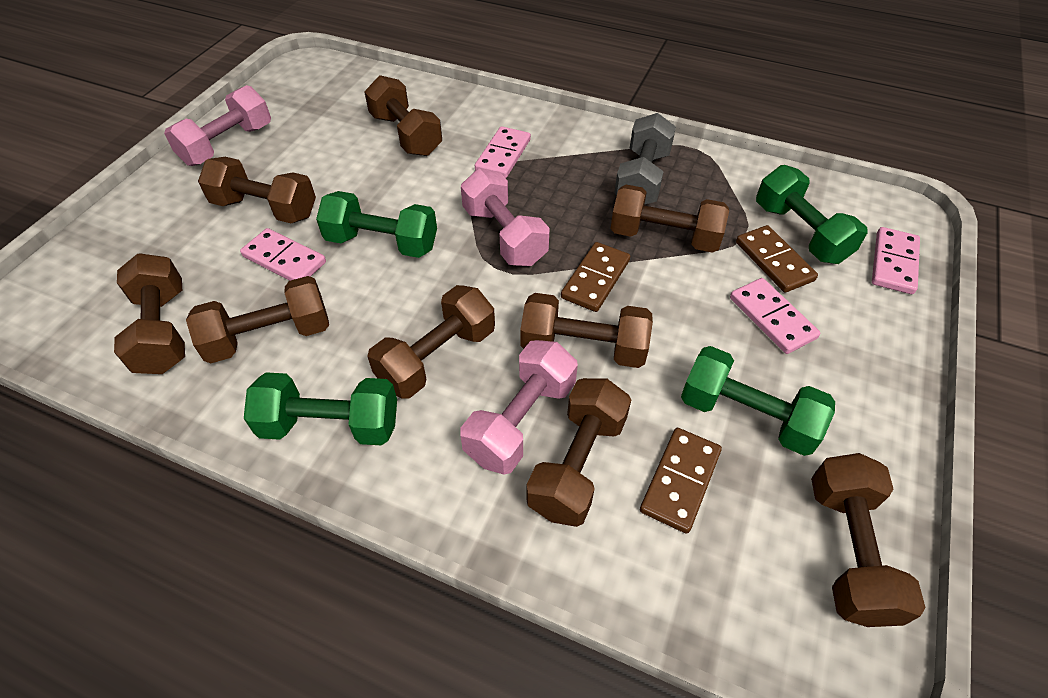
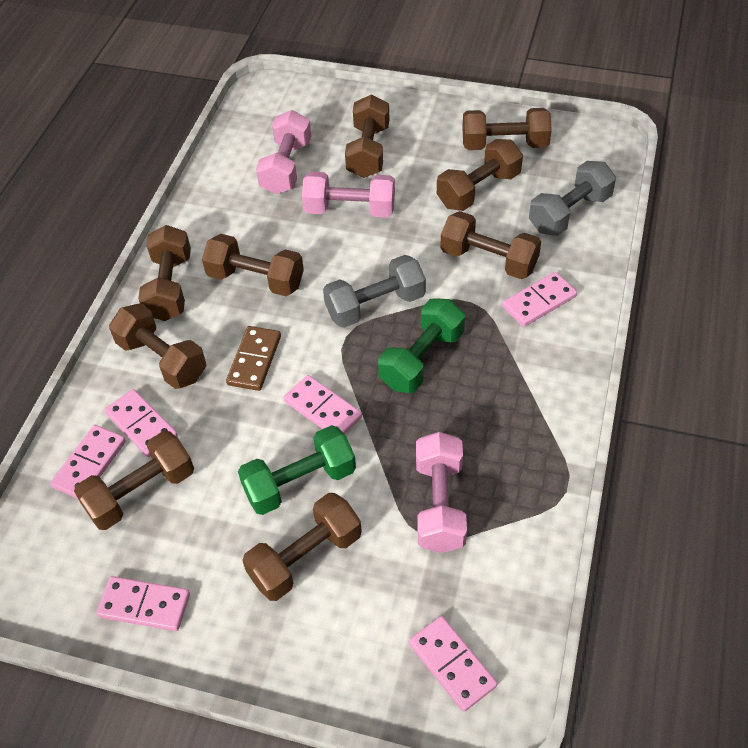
brown domino: [561,242,630,312] [640,428,722,534] [736,225,818,293] = 3 -> [226,326,281,391] = 1
green dumbbell: [244,372,397,446] [316,191,437,258] [681,346,835,456] [756,165,868,264] = 4 -> [238,425,356,515] [378,298,465,393] = 2
grey dumbbell: [614,113,676,204] = 1 -> [323,255,426,328] [529,161,616,236] = 2
pink domino: [240,228,326,281] [475,126,531,178] [730,278,820,354] [872,227,920,294] = 4 -> [50,425,126,499] [96,576,190,631] [105,389,178,457] [284,375,362,434] [409,616,497,712] [502,272,577,327] = 6

